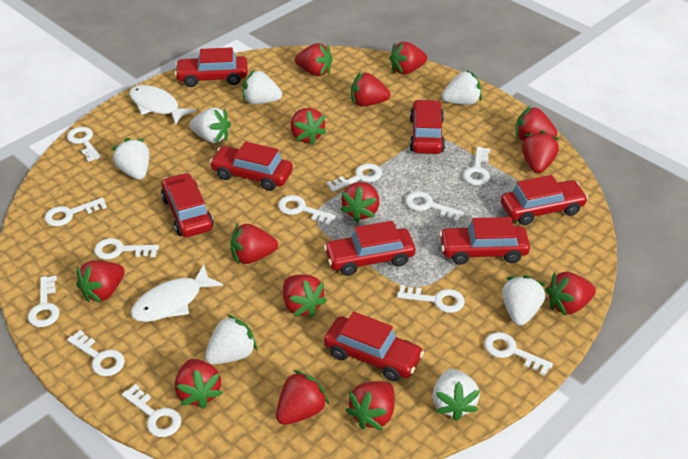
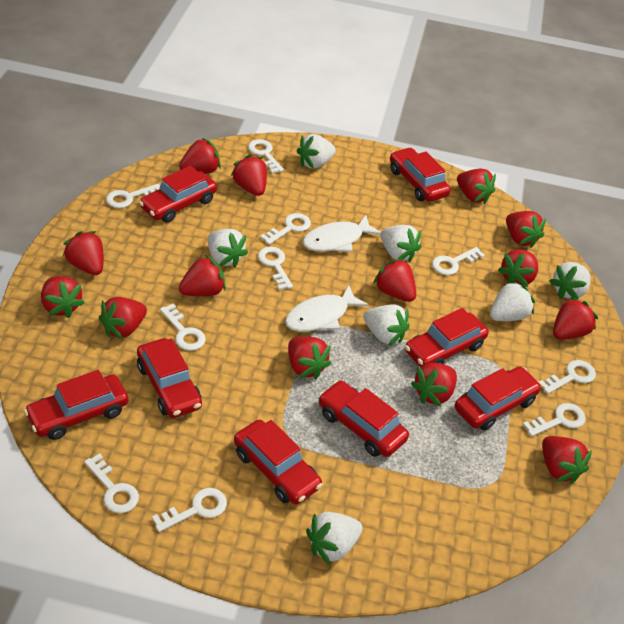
white key: [28,276,59,327] [45,197,107,226] [67,127,101,162] [67,330,125,376] [94,238,159,260] [122,384,181,437] [278,195,336,226] [326,164,382,192] [397,285,465,313] [405,191,464,222] [463,147,490,185] [484,332,553,376] = 12 -> [84,453,139,513] [106,184,160,208] [152,488,227,532] [160,304,206,351] [248,139,284,174] [258,247,293,290] [260,213,311,245] [432,247,485,275] [523,403,586,437] [539,360,596,394] = 10

